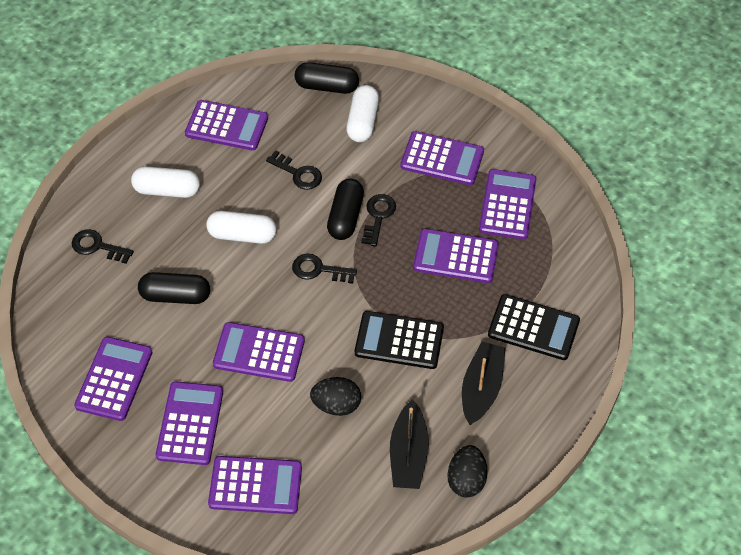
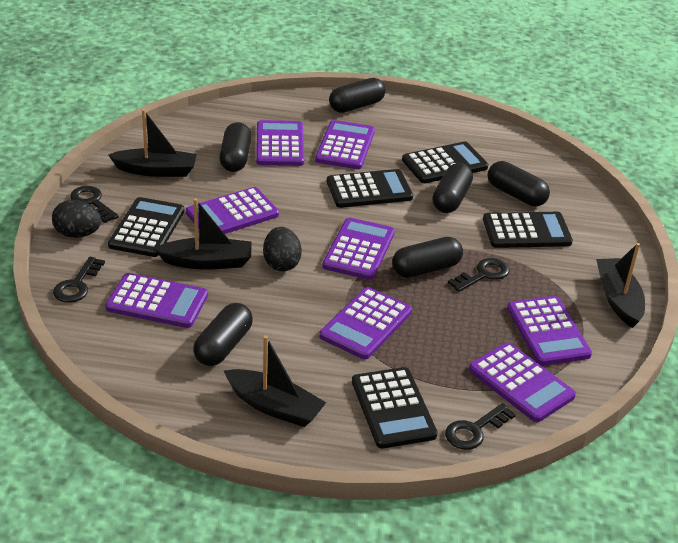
black boat: [390,399,429,489] [462,341,506,425] = 2 -> [108,109,197,177] [154,198,251,270] [224,336,326,427] [596,243,645,328] = 4
black calculator: [355,311,444,369] [488,294,580,360] = 2 -> [108,197,184,257] [327,169,413,208] [352,367,438,449] [402,142,488,183] [483,212,573,248] = 5
black capsule: [138,272,210,304] [295,62,359,94] [327,179,364,240] = 3 -> [193,303,253,366] [219,122,251,172] [329,78,386,113] [392,237,463,278] [432,163,473,213] [488,161,550,206] = 6
white capsule: [131,166,200,198] [206,211,276,244] [346,85,379,142] = 3 -> none = 0

